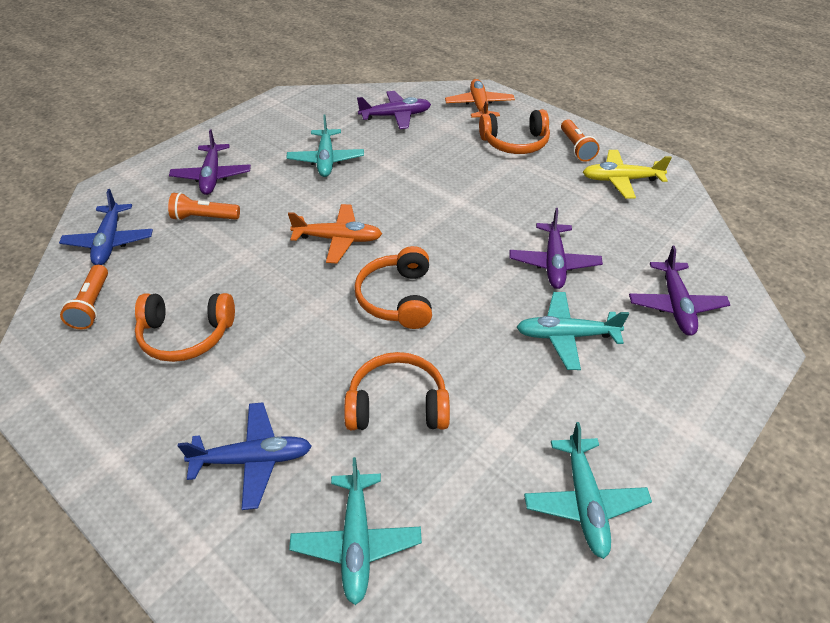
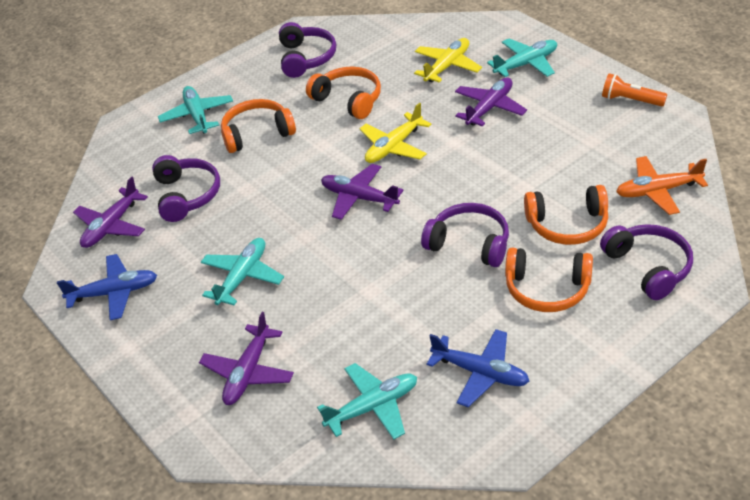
orange flashlight: [60,265,108,329] [168,192,240,221] [561,120,600,162] = 3 -> [602,73,667,107] = 1
orange plane: [288,204,382,263] [445,79,515,118] = 2 -> [616,156,708,215] = 1
purple headphones: none = 0 -> [152,155,220,222] [279,22,336,78] [421,203,509,267] [600,224,693,300] = 4
yellow plane: [583,150,672,198] = 1 -> [359,103,431,163] [414,38,482,83] = 2

